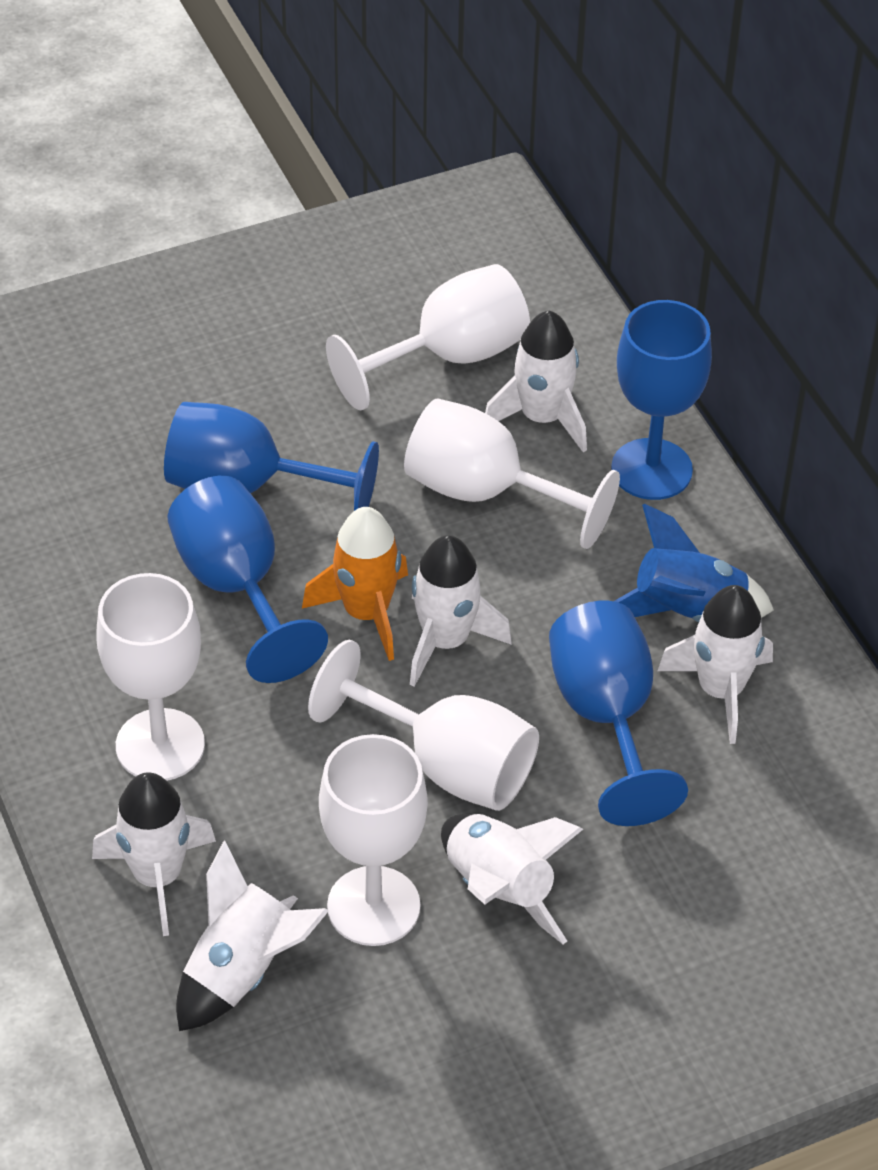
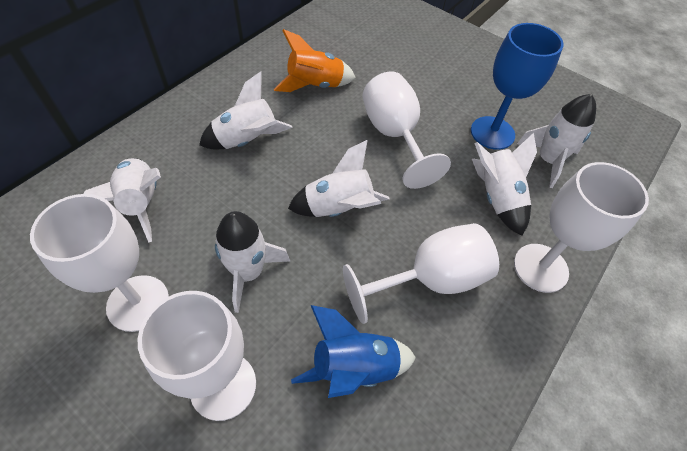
blue goblet: [164,402,379,511] [167,476,328,683] [549,601,688,826] [611,300,712,500] = 4 -> [471,23,564,150] = 1

